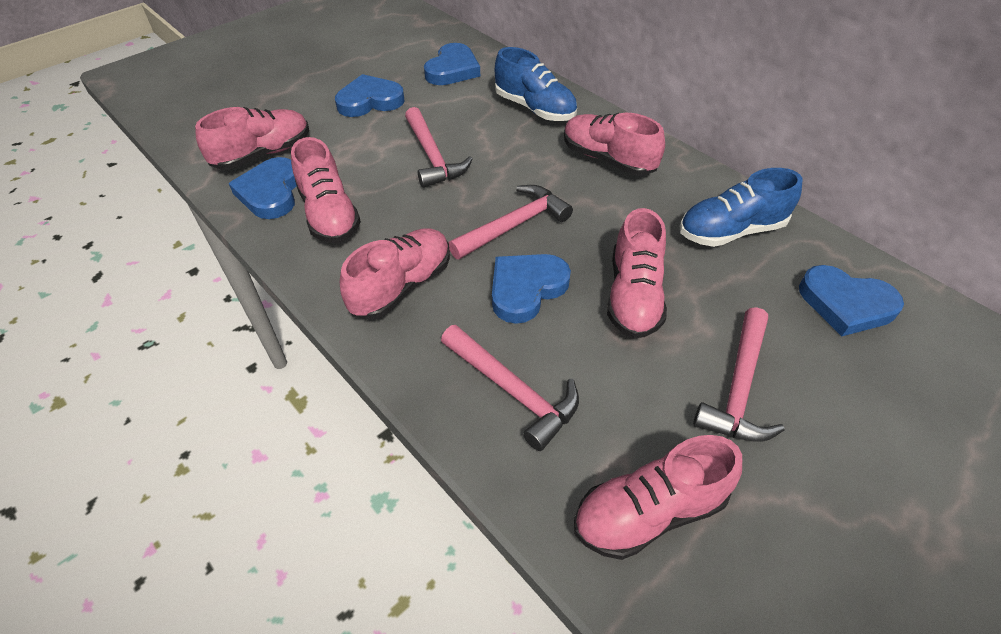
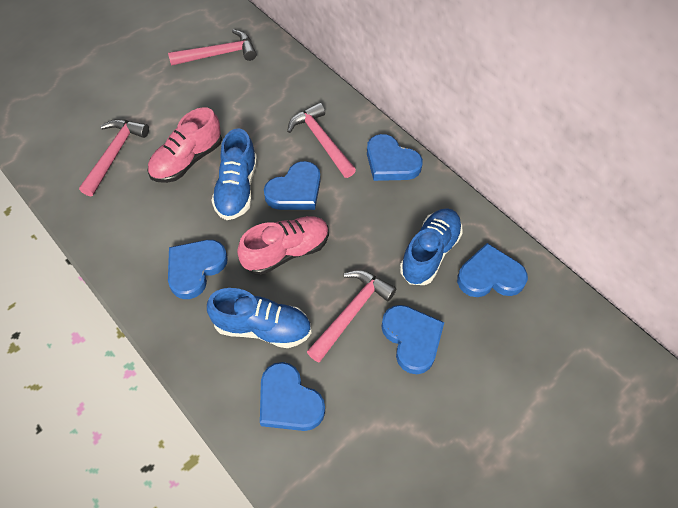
blue heart: [229,157,296,219] [335,74,405,117] [424,43,480,85] [492,254,571,324] [799,265,904,336] = 5 -> [168,240,228,299] [260,362,325,431] [264,161,320,210] [367,134,423,181] [381,305,444,374] [457,243,528,297] = 6
blue shoe: [495,47,577,121] [680,168,803,247] = 2 -> [207,288,311,348] [211,128,257,220] [400,208,463,285] = 3
pink shoe: [195,107,309,170] [291,137,361,243] [340,228,450,320] [564,113,665,176] [574,435,742,560] [607,208,667,339] = 6 -> [147,107,222,183] [237,216,329,275] = 2

